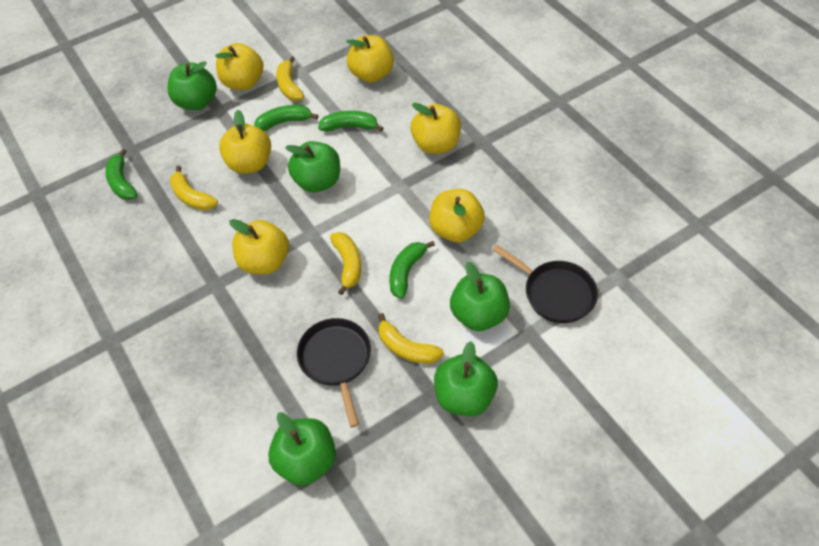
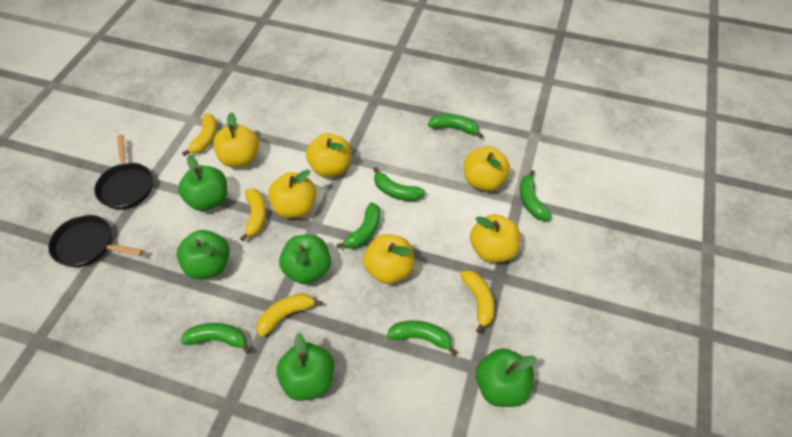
green banana: [105,149,137,200] [254,105,319,131] [318,111,383,132] [389,241,435,299] = 4 -> [181,323,251,354] [336,202,380,249] [373,167,425,201] [387,320,457,356] [428,114,483,138] [520,170,552,221] = 6

